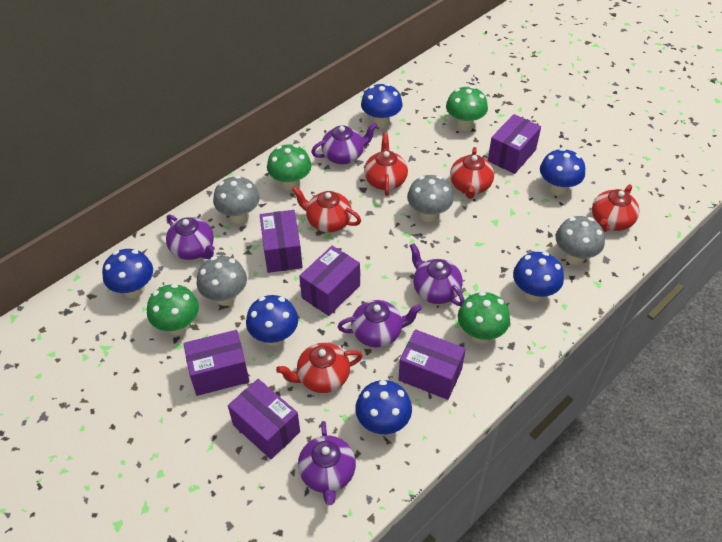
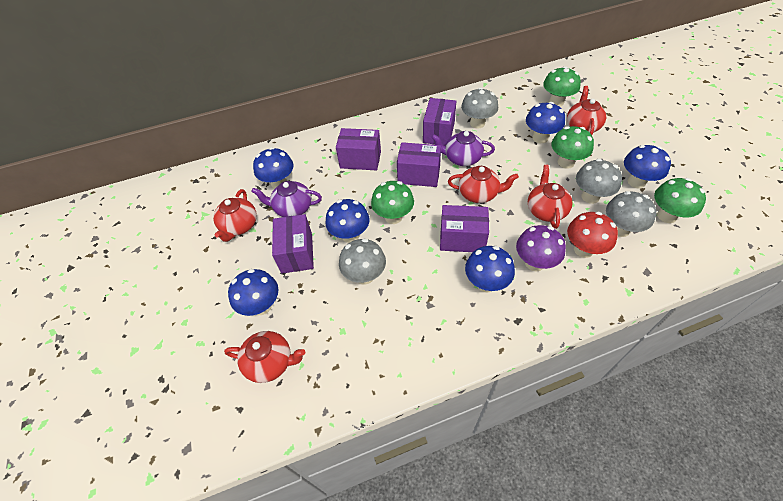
purple box: [183,330,250,396] [228,379,300,459] [260,210,303,273] [299,246,360,316] [398,329,466,400] [488,114,541,174] = 6 -> [272,214,314,274] [336,128,381,170] [397,142,441,187] [423,98,456,146] [440,205,489,252] = 5
purple mushroom: none = 0 -> [516,225,566,271] = 1
purple teapot: [166,214,215,260] [298,421,356,505] [311,122,378,164] [337,300,422,347] [409,243,465,306] = 5 -> [251,181,322,217] [431,131,495,166] = 2
red mushroom: none = 0 -> [567,212,618,258] = 1

